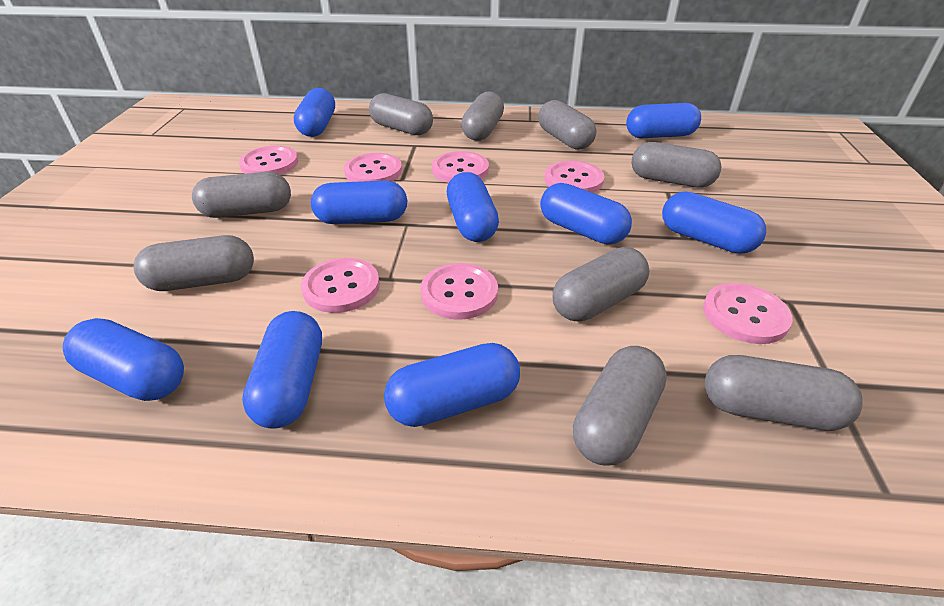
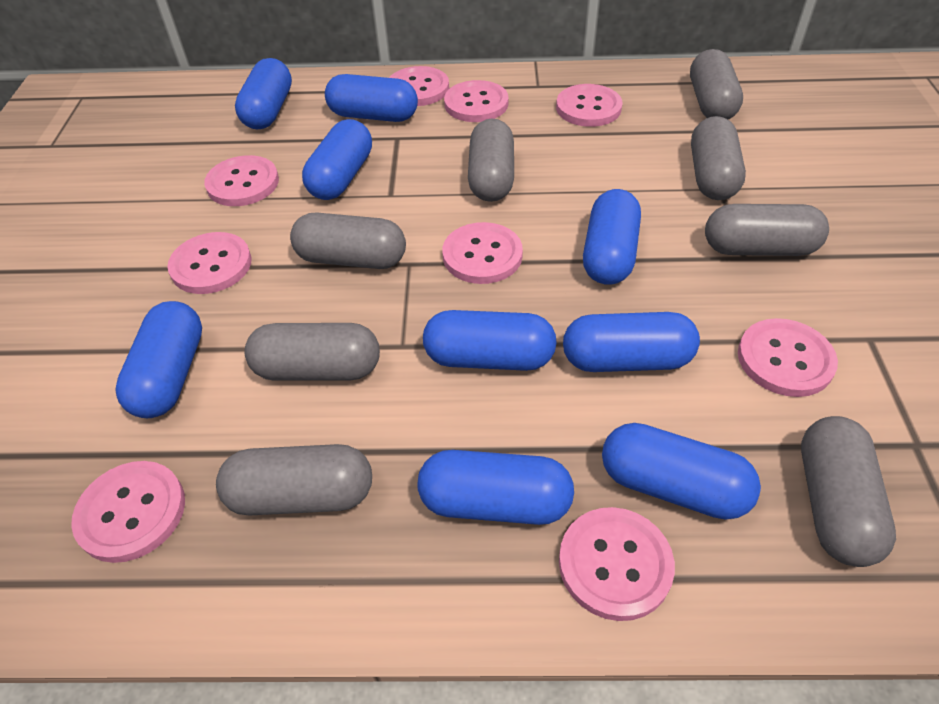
grey capsule: [133,235,254,291] [192,172,291,218] [369,93,433,135] [461,92,504,141] [538,100,596,150] [553,247,650,322] [573,346,667,466] [631,142,722,188] [705,355,863,431] = 9 -> [216,444,372,515] [244,323,380,381] [290,212,406,269] [468,119,514,202] [690,49,743,119] [691,116,746,200] [705,204,829,256] [801,416,896,567] = 8
pink button: [239,146,298,175] [301,258,380,313] [344,153,402,182] [421,263,498,320] [432,151,489,183] [545,160,604,193] [703,283,793,344] = 7 -> [71,461,185,563] [167,232,252,294] [204,155,279,206] [389,66,449,106] [442,222,523,284] [444,80,508,122] [556,84,623,127] [559,507,675,621] [738,318,838,397] = 9

